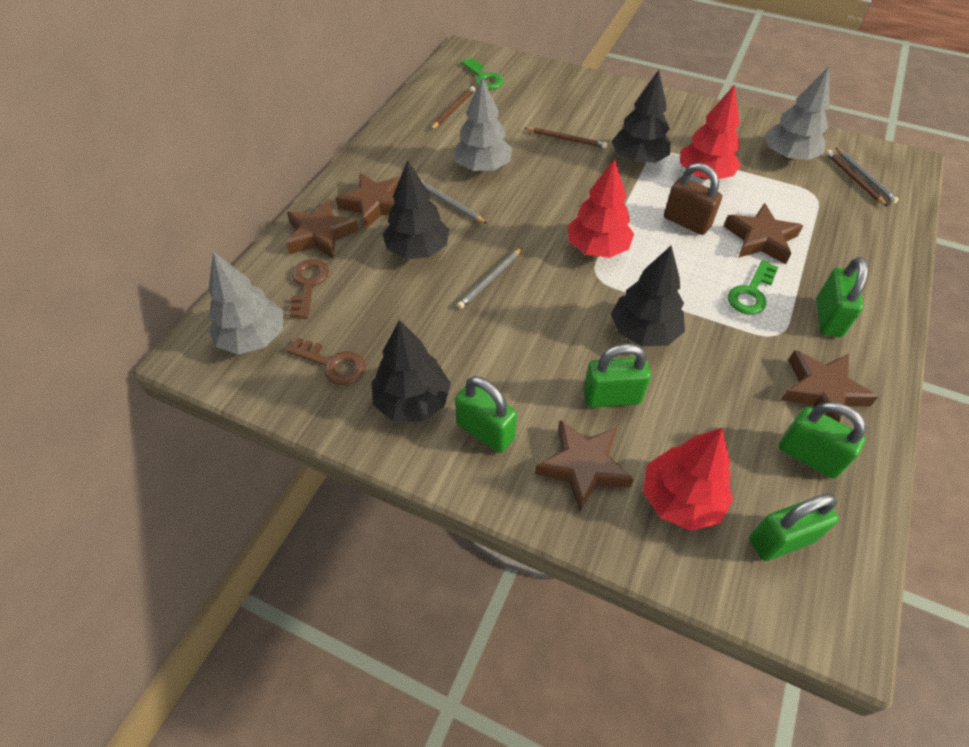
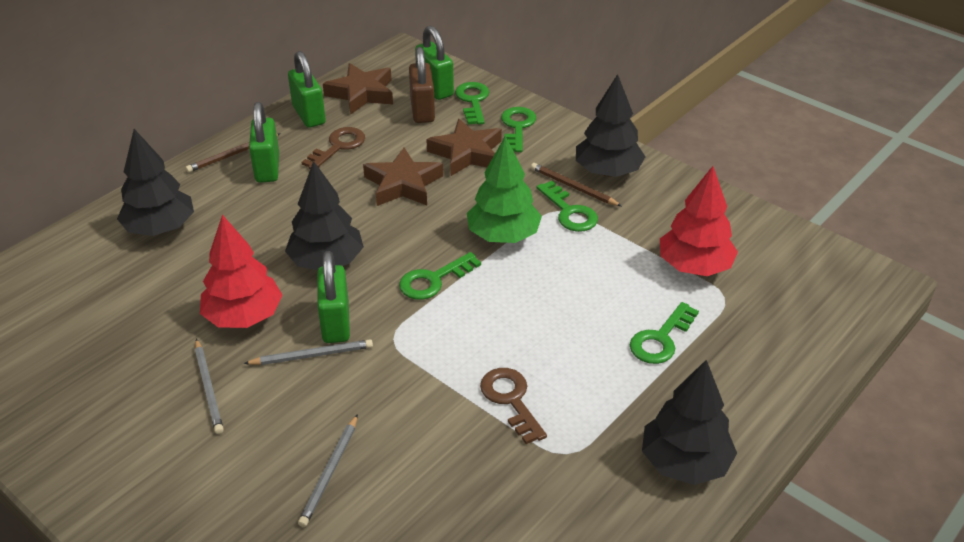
brown pencil: [431,86,475,130] [524,127,607,148] [825,150,888,207] = 3 -> [186,133,281,173] [531,163,622,206] = 2
brown star: [286,199,359,259] [336,173,401,230] [535,420,634,512] [724,203,803,264] [781,350,878,422] = 5 -> [323,63,393,115] [363,148,443,206] [426,119,502,176] = 3
green key: [461,58,504,90] [728,260,778,314] = 2 -> [399,252,481,300] [455,82,489,125] [501,107,536,152] [537,181,598,232] [630,302,699,364] = 5
green padlock: [455,376,517,453] [583,344,651,408] [749,493,839,561] [779,402,867,479] [816,257,868,337] = 5 -> [249,102,279,183] [288,51,326,128] [317,251,350,343] [415,26,454,100] = 4
green tree: none = 0 -> [467,136,542,243] = 1
grey tree: [208,252,283,354] [453,77,512,172] [765,67,829,161] = 3 -> none = 0
red tree: [568,159,634,258] [643,428,733,531] [680,85,741,179] = 3 -> [200,215,283,328] [660,166,738,276] = 2

